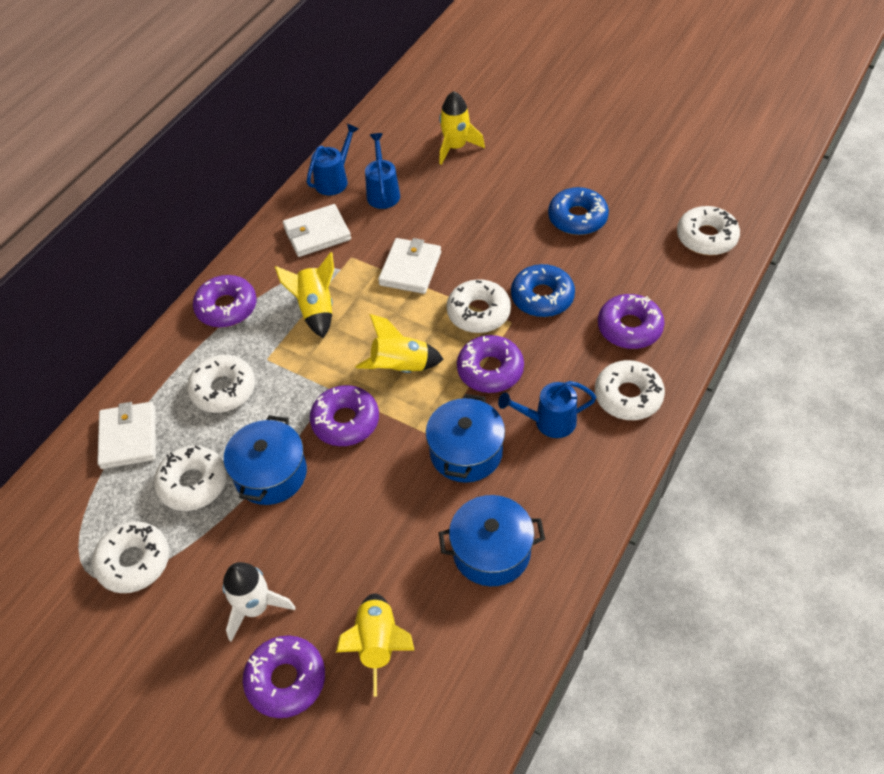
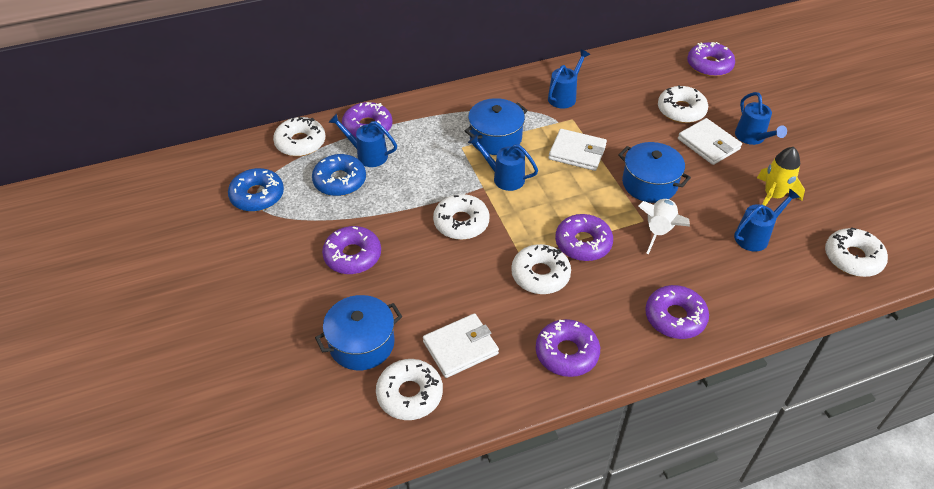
blue watering can: [307,123,358,195] [365,133,400,209] [498,381,596,438] = 3 -> [328,113,397,167] [468,134,538,191] [548,49,590,109] [734,189,800,251] [735,92,787,145] = 5
purple donut: [193,275,257,327] [243,635,325,718] [310,385,379,446] [457,335,524,393] [598,294,665,349] = 5 -> [322,226,381,274] [342,102,392,138] [535,319,600,377] [555,214,613,261] [645,285,709,339] [687,42,735,77] = 6
yellow rocket: [275,252,334,338] [336,593,414,697] [355,314,443,373] [439,91,485,165] = 4 -> [757,147,805,206] = 1

